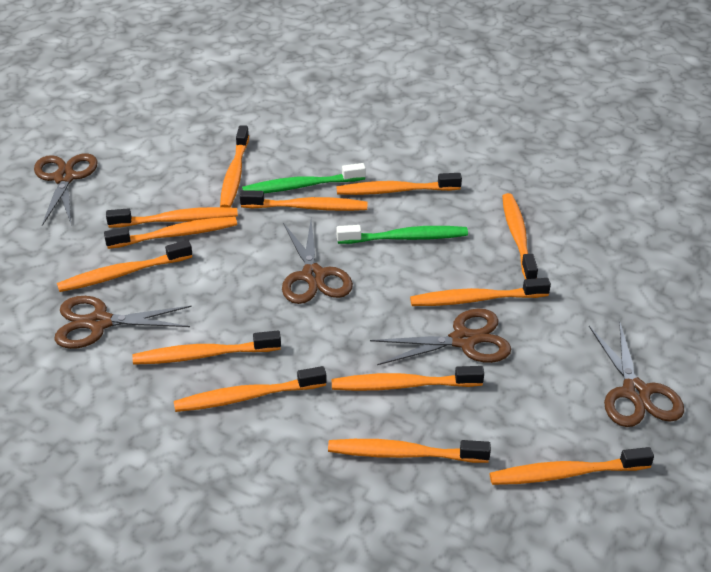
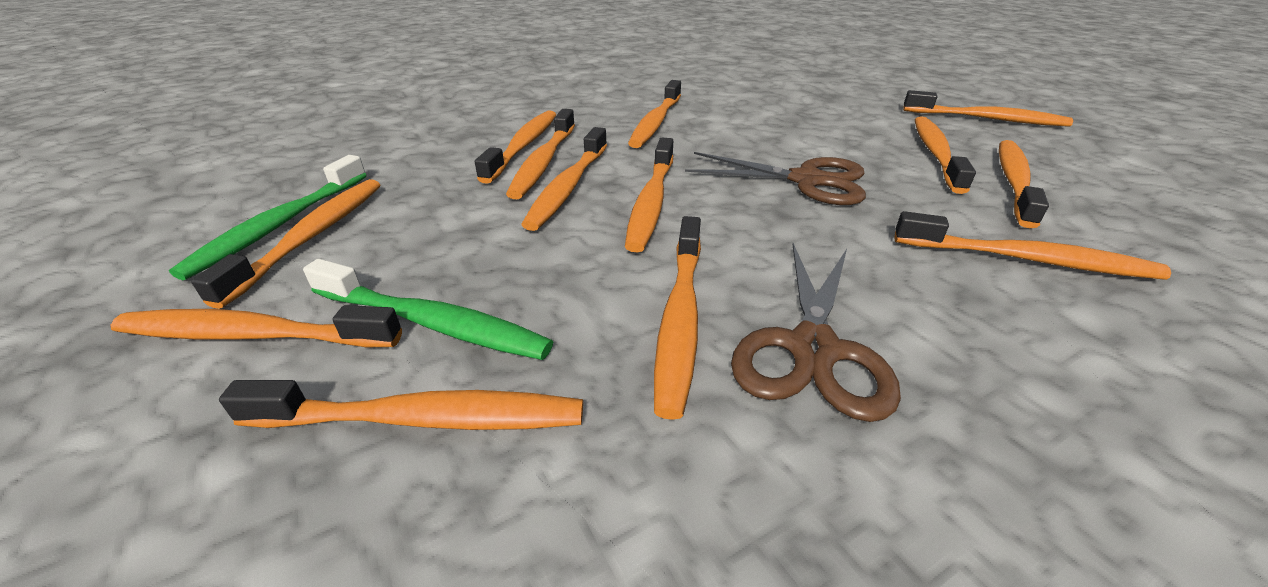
brown scissors: [34,153,98,226] [54,296,192,349] [282,220,353,304] [370,309,511,365] [589,321,684,427] = 5 -> [685,152,866,205] [731,243,901,422] = 2

